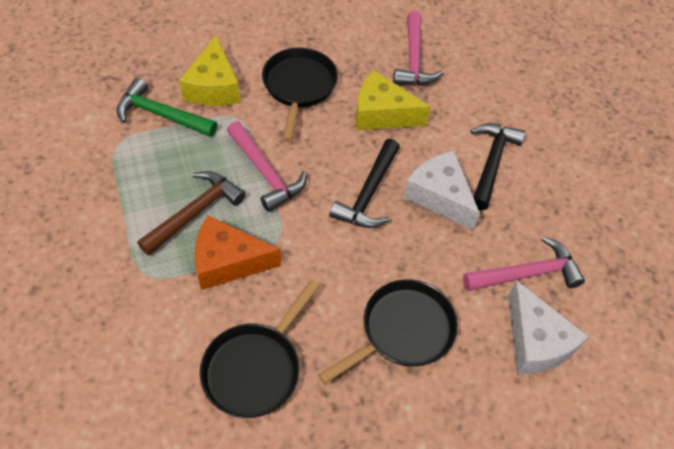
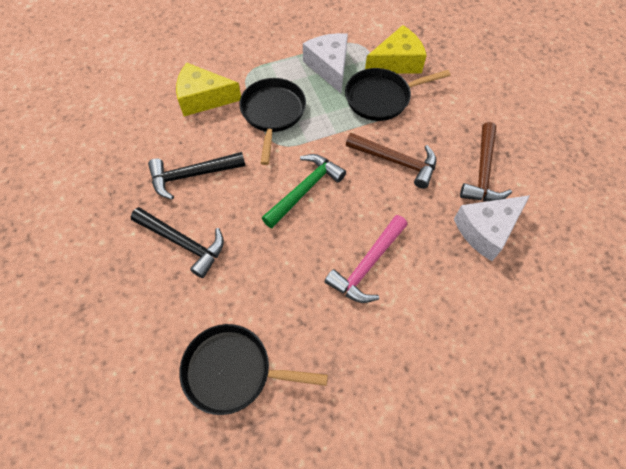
brown hammer: [137,171,246,255] = 1 -> [346,133,436,189] [460,122,512,201] = 2
orange cheese: [195,216,281,290] = 1 -> none = 0
pink hammer: [227,121,307,212] [393,11,443,85] [463,236,585,291] = 3 -> [325,215,408,303] = 1

